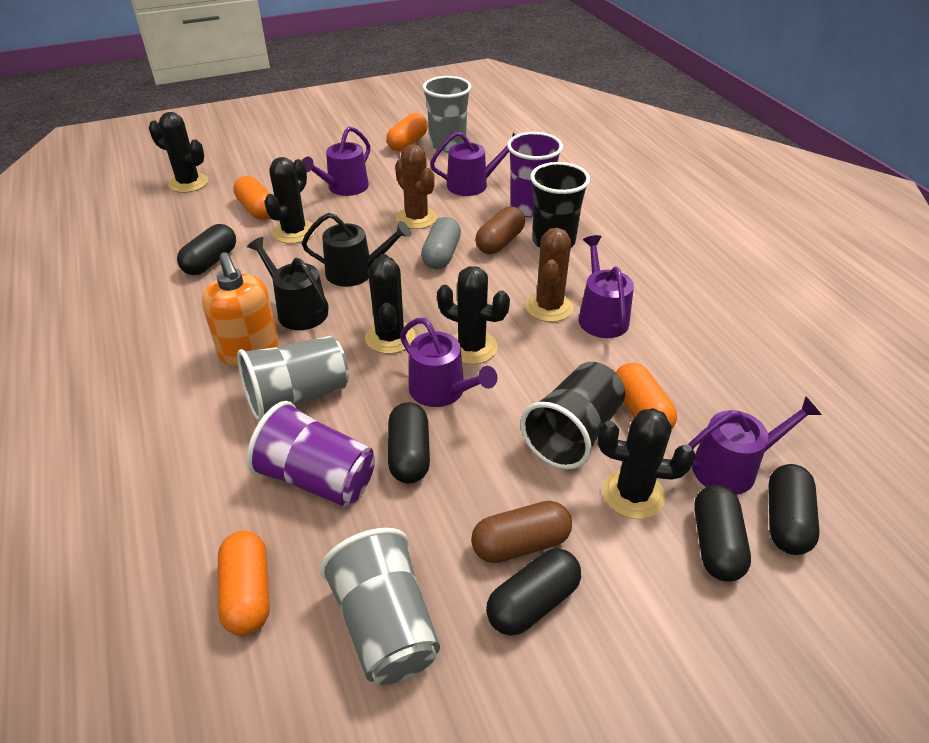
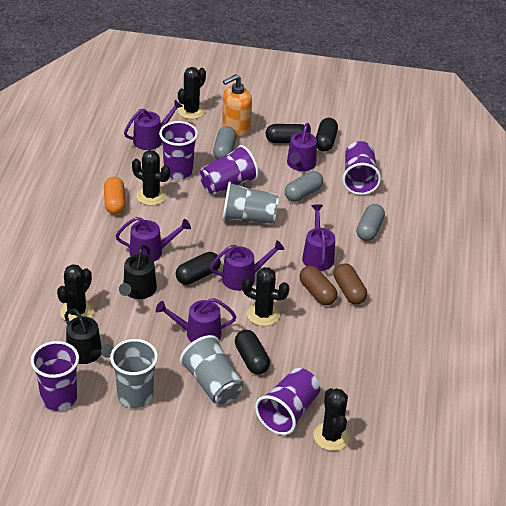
black capsule: [177,224,236,275] [388,402,430,484] [486,548,581,636] [694,485,751,582] [768,464,820,555] = 5 -> [176,252,221,285] [235,330,270,374] [265,124,308,143] [316,118,338,151] = 4
black cup: [520,362,625,469] [530,162,590,248] = 2 -> none = 0
brown cactus: [395,144,437,229] [525,228,574,322] = 2 -> none = 0
grey capsule: [421,217,461,269] = 1 -> [213,126,236,160] [285,171,323,202] [357,204,385,241] = 3
orange capsule: [218,531,270,636] [233,176,270,220] [386,113,428,152] [616,363,677,429] = 4 -> [104,177,126,215] = 1
purple cup: [246,401,375,507] [507,132,563,217] = 2 -> [31,341,79,411] [159,121,198,179] [200,145,259,195] [255,368,320,435] [342,141,381,195] = 5
purple watering can: [302,126,370,196] [400,318,497,407] [430,132,515,196] [579,235,634,338] [688,396,822,495] = 5 -> [115,217,191,262] [124,100,183,150] [156,298,236,343] [210,240,284,291] [287,123,317,171] [302,204,335,271] = 6

